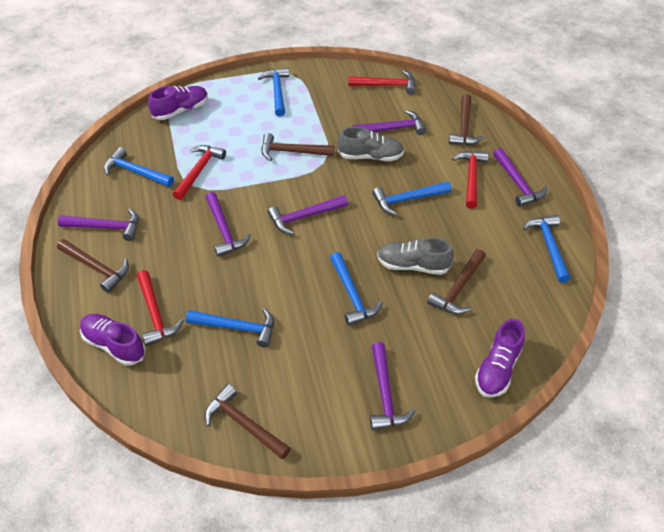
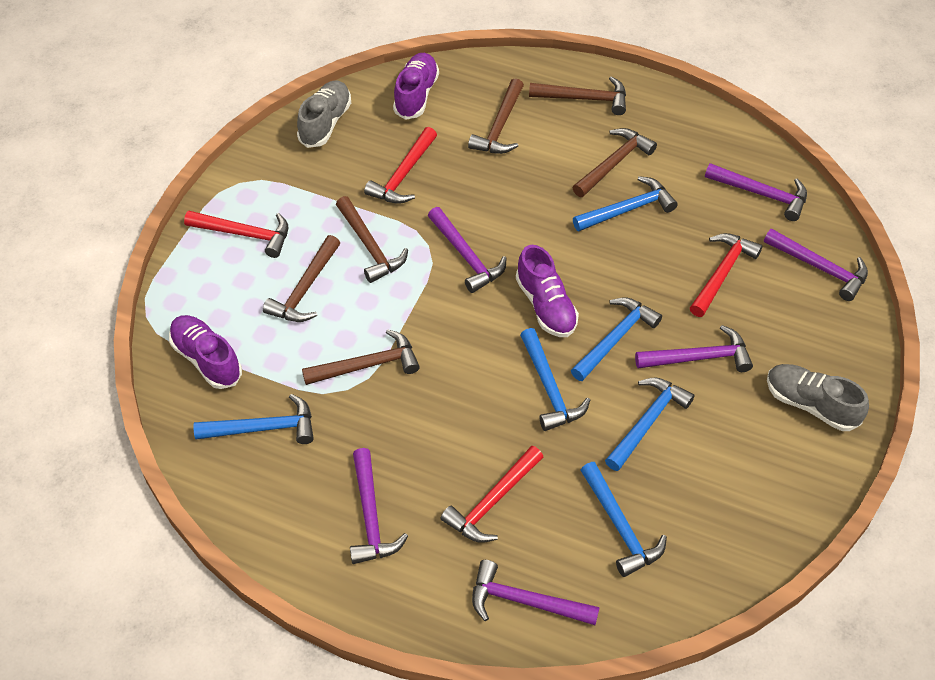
brown hammer: [57,239,129,293] [205,384,291,460] [261,133,334,161] [427,249,486,314] [449,94,484,145] = 5 -> [263,235,340,322] [302,329,420,385] [336,196,408,283] [468,78,524,154] [529,76,626,115] [572,128,657,197] = 6

